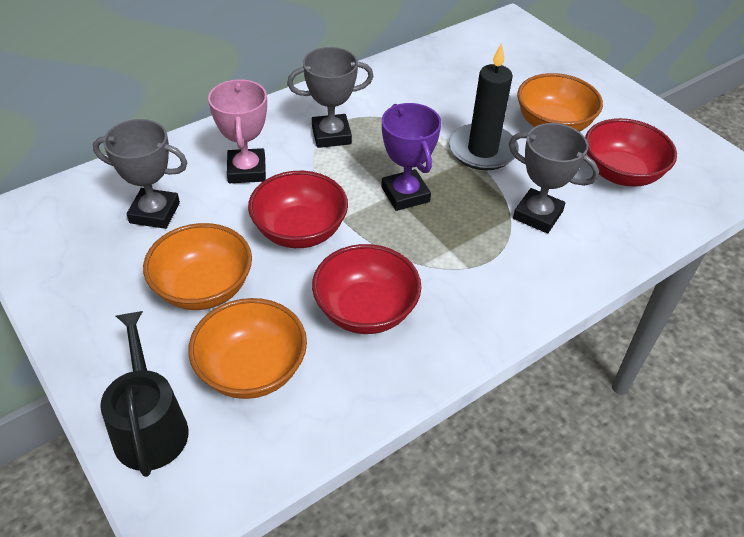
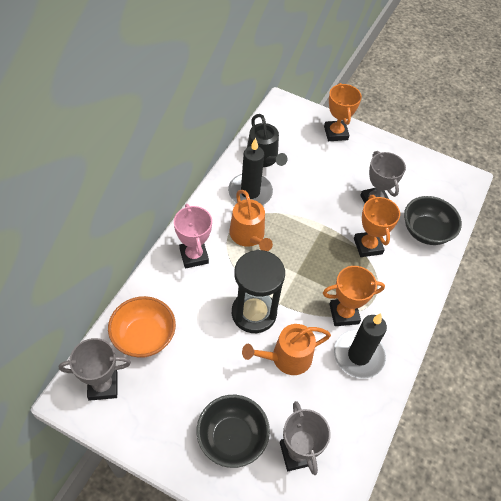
black bowl: none = 0 -> [197,395,270,468] [404,196,462,245] = 2
black candle: [449,43,519,170] = 1 -> [228,138,273,205] [334,313,387,379] = 2
black hourglass: none = 0 -> [232,250,285,333] = 1
orange bowl: [143,223,252,310] [188,298,307,399] [517,73,603,132] = 3 -> [108,296,176,358] = 1
orange trophy: none = 0 -> [323,266,385,326] [324,83,362,141] [354,195,400,257] = 3
orange watering can: none = 0 -> [230,190,273,251] [242,324,331,375] = 2
purple trophy: [381,103,442,211] = 1 -> none = 0
red bowl: [248,171,348,248] [312,244,421,334] [585,118,677,187] = 3 -> none = 0

